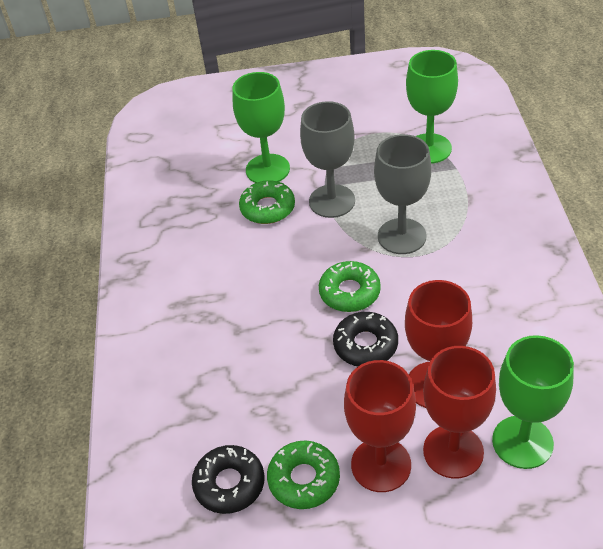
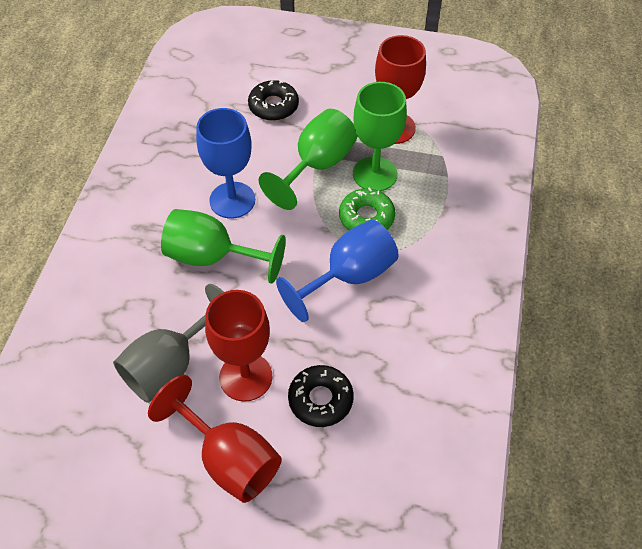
blue goblet: none = 0 -> [196,108,255,219] [276,220,399,322] = 2
green donut: [239,180,295,224] [267,440,340,509] [319,261,381,312] = 3 -> [339,187,396,230] = 1
grey goblet: [300,101,355,218] [374,134,431,254] = 2 -> [113,284,224,403] = 1

